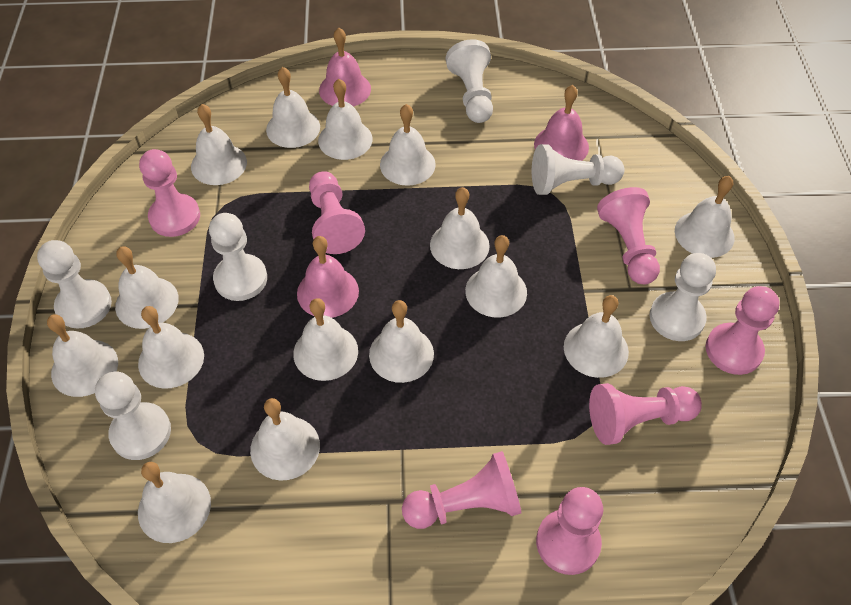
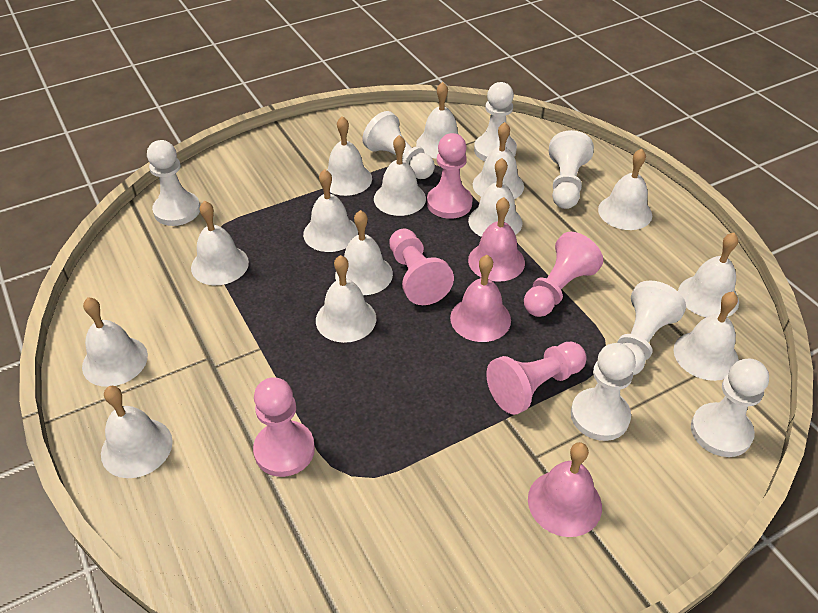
pink pawn: [139,149,200,237] [309,171,365,254] [402,451,522,529] [536,487,603,575] [589,383,702,445] [597,187,660,284] [706,286,779,375] = 7 -> [253,377,315,477] [389,229,454,305] [427,133,472,219] [486,342,587,415] [524,232,603,317] = 5
white bell: [47,314,118,397] [115,246,179,329] [138,306,204,389] [138,462,211,543] [191,104,247,185] [250,398,320,481] [266,67,320,148] [293,298,358,381] [318,79,373,160] [369,300,434,383] [380,104,436,186] [430,187,490,269] [465,235,527,317] [564,295,629,378] [675,176,735,258] = 15 -> [82,297,148,387] [101,386,173,478] [191,201,249,285] [303,169,358,252] [316,255,376,343] [327,116,372,196] [335,210,393,295] [374,135,426,216] [416,82,459,159] [468,158,522,237] [473,122,524,199] [598,149,652,230] [674,292,739,381] [678,233,739,317] = 14
white pawn: [37,240,112,328] [95,371,171,460] [209,213,267,301] [446,39,493,123] [532,144,624,195] [650,253,716,341] = 6 -> [147,140,200,226] [362,111,435,179] [474,82,517,161] [549,130,594,209] [571,343,636,441] [617,280,686,375] [691,359,769,457] = 7

